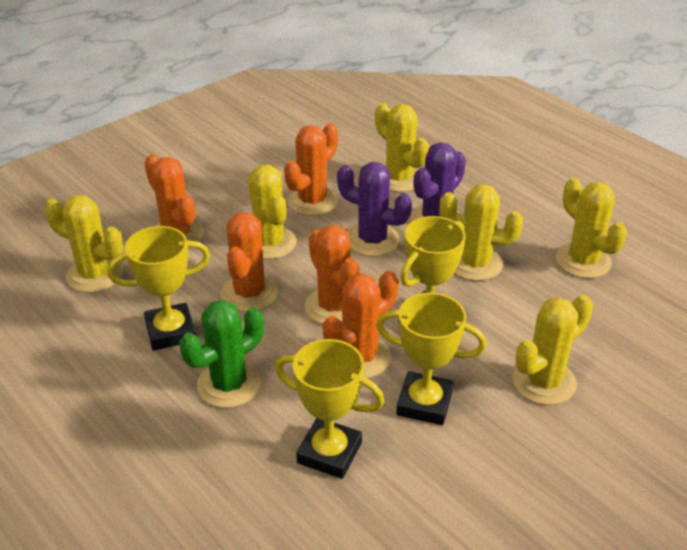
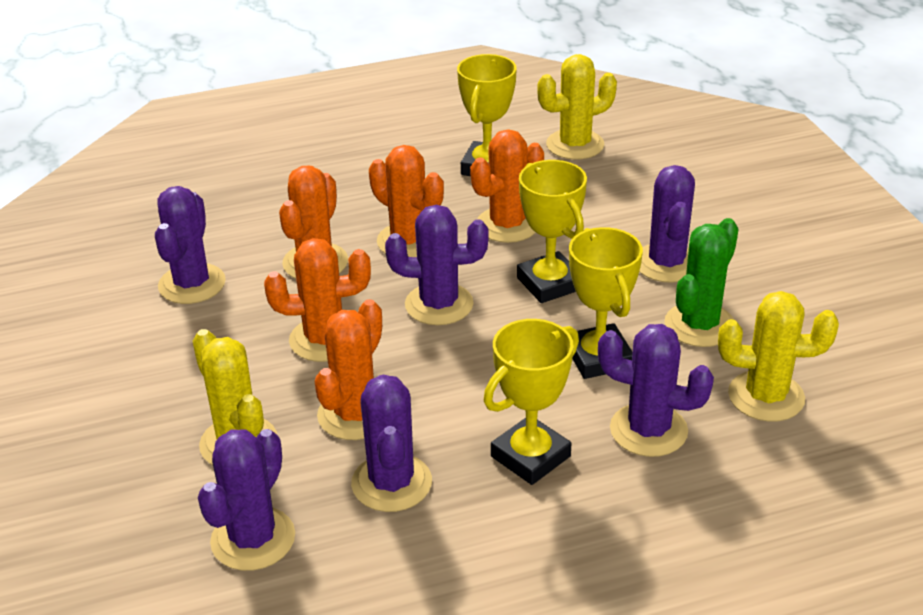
purple cactus: [337,162,412,256] [410,142,466,222] = 2 -> [155,186,226,304] [198,429,295,571] [351,375,432,512] [385,205,488,325] [598,324,714,457] [639,165,695,283] = 6
yellow cactus: [45,195,123,293] [248,165,297,259] [375,103,429,192] [439,184,523,281] [512,295,593,405] [556,177,627,279] = 6 -> [193,329,277,465] [537,54,617,160] [718,291,839,422] = 3

